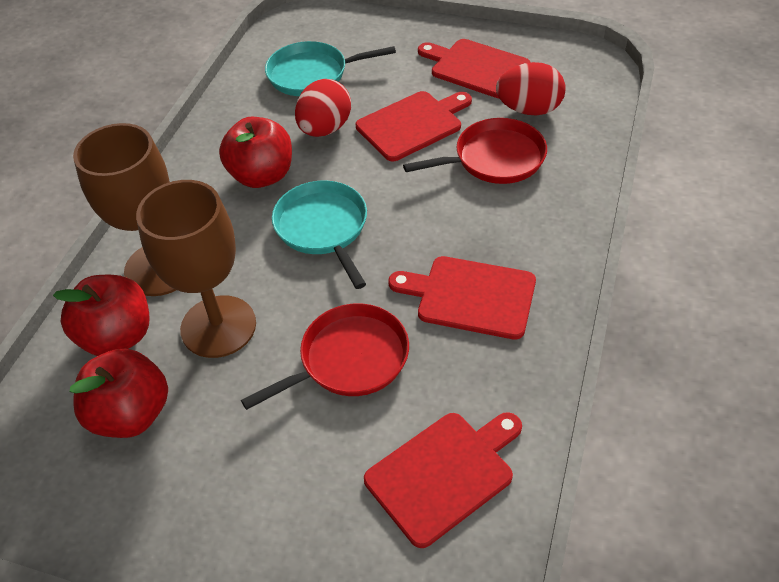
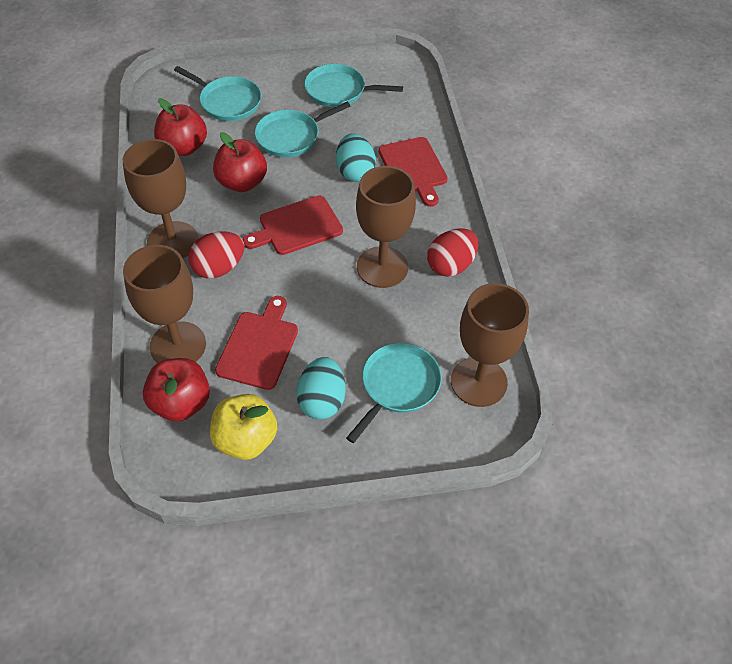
brown goblet: [73,123,176,296] [136,180,256,358] = 2 -> [123,139,198,258] [123,245,206,363] [356,166,416,288] [451,283,529,407] = 4
red cutting board: [356,91,472,161] [364,412,522,548] [388,256,536,340] [418,39,531,98] = 4 -> [215,296,298,390] [243,196,343,255] [379,137,447,207] = 3
red pan: [241,303,409,410] [403,118,547,184] = 2 -> none = 0
turquoise egg: none = 0 -> [296,357,346,420] [336,133,376,182] = 2
turquoise pan: [265,41,396,96] [272,181,367,289] = 2 -> [174,66,262,121] [255,102,350,157] [304,64,403,107] [346,343,442,443] = 4
yellow apple: none = 0 -> [210,394,277,460] = 1

